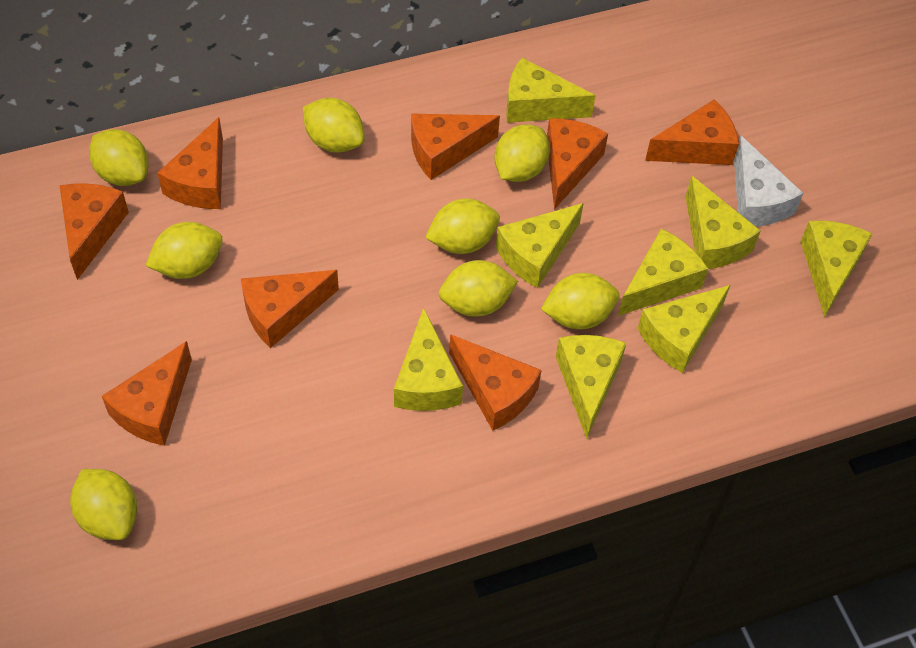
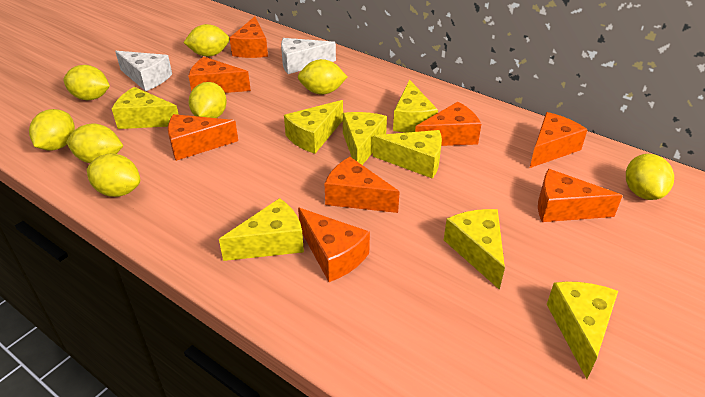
white cheese: [734,136,803,227] = 1 -> [115,51,172,91] [281,38,336,74] = 2

